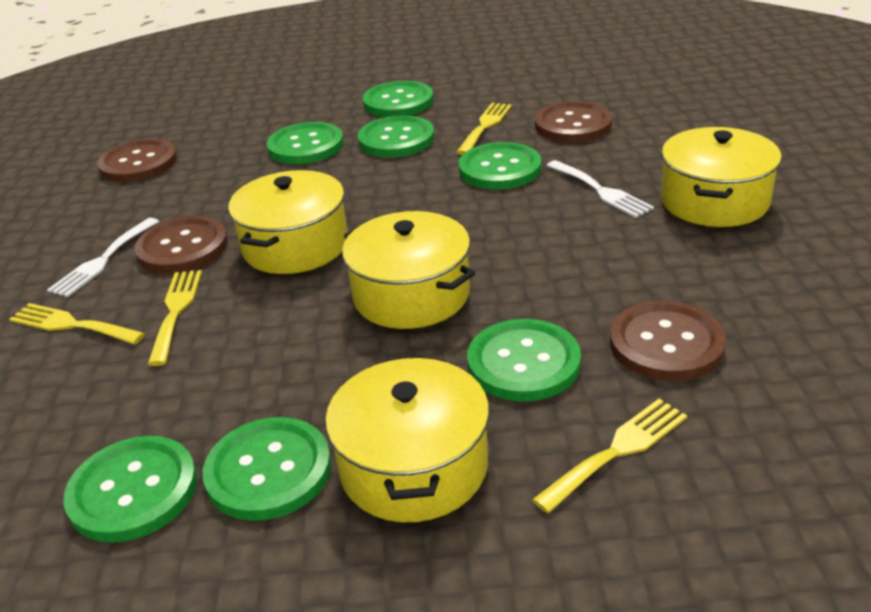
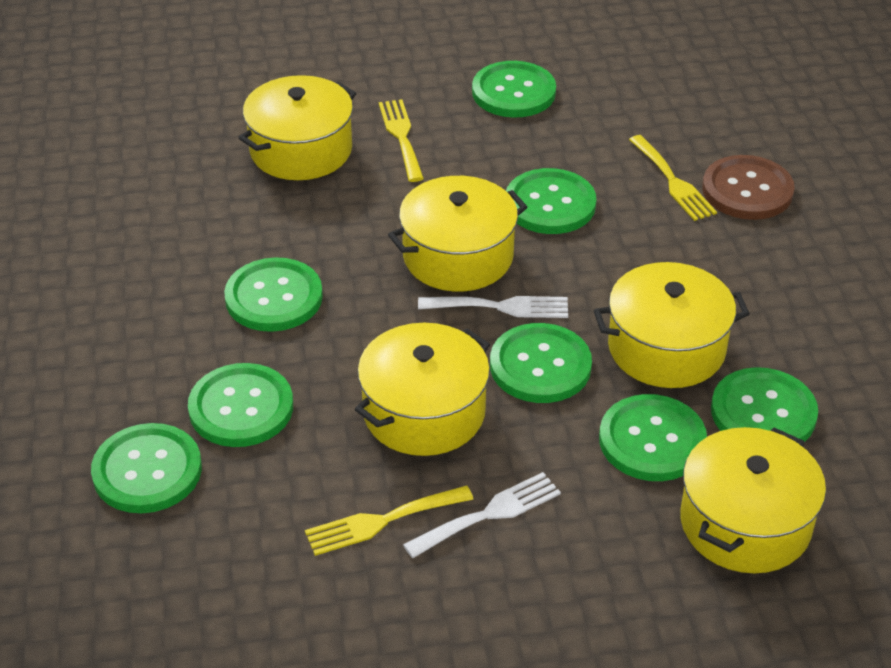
brown button: [97,139,177,182] [134,216,228,274] [535,101,612,143] [610,301,726,381] = 4 -> [702,155,795,220] = 1
green button: [63,436,197,542] [203,417,331,521] [267,122,344,164] [358,115,434,157] [363,81,434,117] [459,142,541,189] [467,319,581,401] = 7 -> [91,423,202,513] [188,363,293,447] [224,257,323,332] [472,61,556,118] [490,323,592,403] [506,168,596,234] [599,394,707,481] [711,367,818,442] = 8
yellow fork: [9,303,145,344] [148,270,202,366] [456,103,512,155] [532,399,687,513] = 4 -> [305,486,473,556] [379,99,424,182] [629,135,717,221] = 3
yellow pot: [228,170,348,274] [325,356,489,522] [342,211,475,329] [661,127,782,227] = 4 -> [238,75,356,180] [355,323,490,456] [388,176,528,291] [594,262,750,388] [680,427,826,573] = 5

